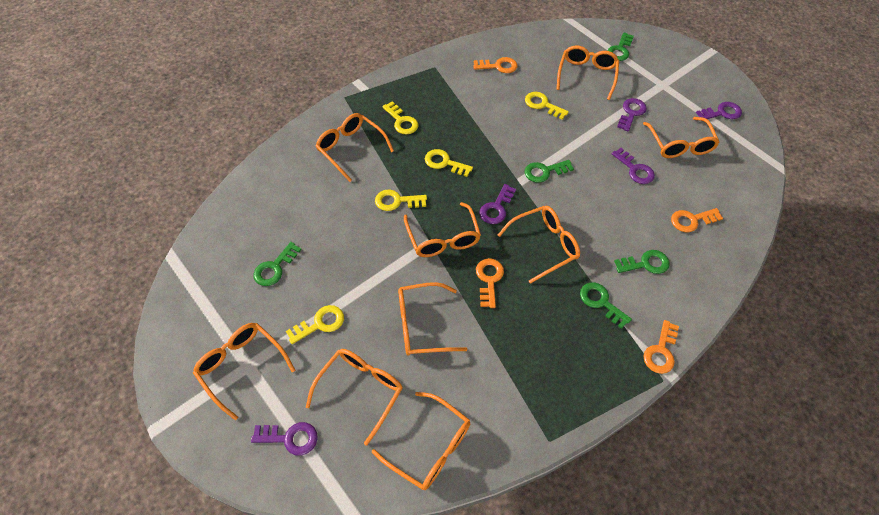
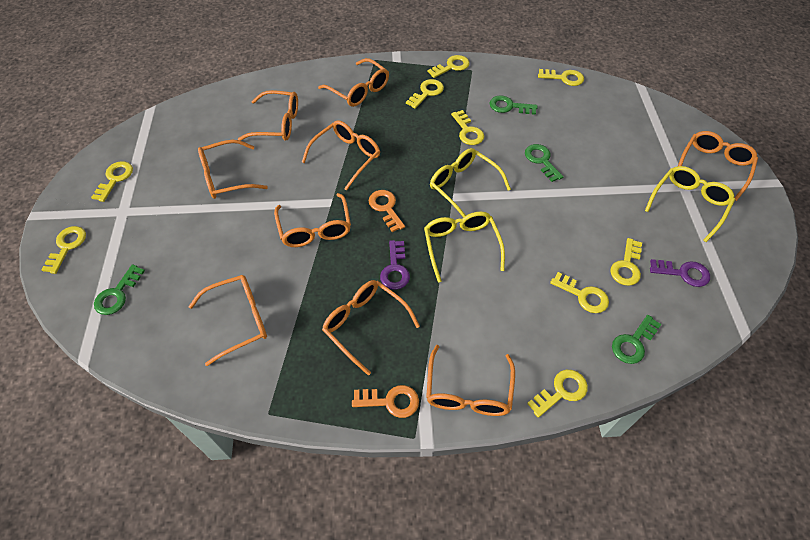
green key: [253,242,302,286] [524,160,574,183] [580,282,632,329] [607,32,634,61] [614,250,670,274] = 5 -> [94,264,145,315] [490,95,537,115] [525,144,564,182] [612,315,661,364] = 4
orange key: [473,57,517,73] [476,258,504,308] [643,320,679,374] [671,208,723,232] = 4 -> [352,385,419,418] [369,190,405,232] = 2
purple key: [251,422,318,455] [480,184,516,224] [612,148,655,184] [617,98,647,132] [696,102,742,119] = 5 -> [380,240,410,290] [650,259,710,287] = 2
yellow glasses: none = 0 -> [424,212,505,283] [430,148,511,217] [645,166,735,242] = 3
yellow key: [286,305,344,344] [375,189,427,211] [382,101,418,135] [425,149,473,177] [525,92,569,120] = 5 -> [42,226,86,274] [91,161,133,202] [406,79,444,109] [428,55,470,78] [451,110,484,145] [527,370,588,418] [538,69,584,86] [550,272,609,313] [610,238,642,286] = 9

